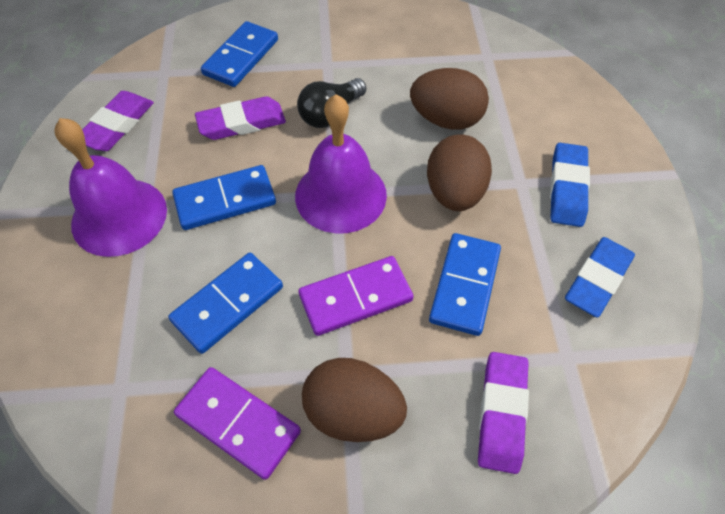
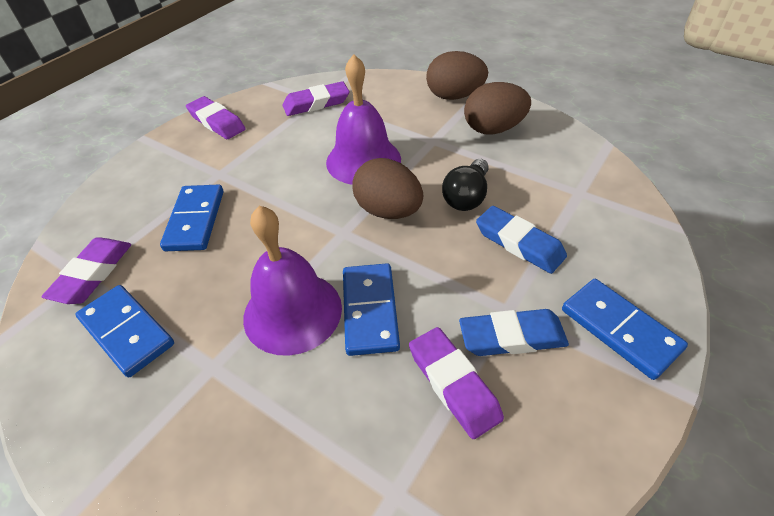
purple domino: [174,367,301,480] [298,256,414,336] = 2 -> none = 0
purple eraser: [82,91,154,151] [195,96,286,140] [478,352,529,474] = 3 -> [41,237,131,304] [186,96,246,139] [282,81,349,116] [409,327,504,439] = 4

